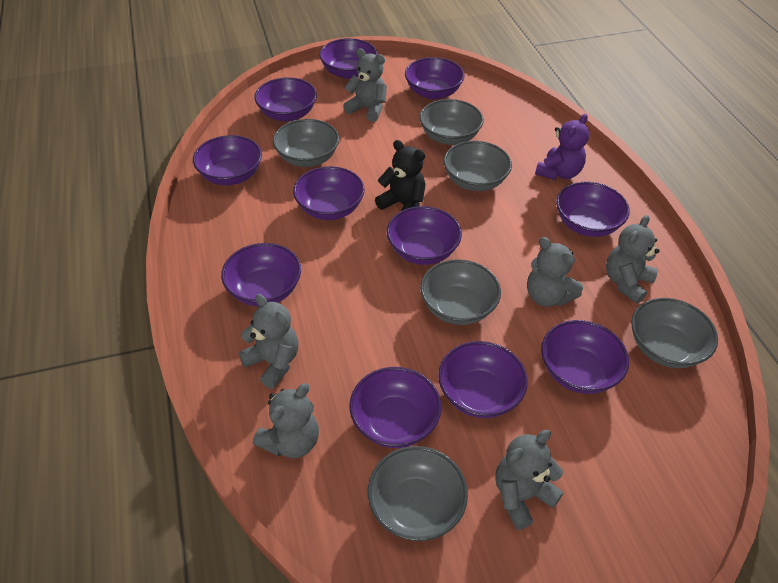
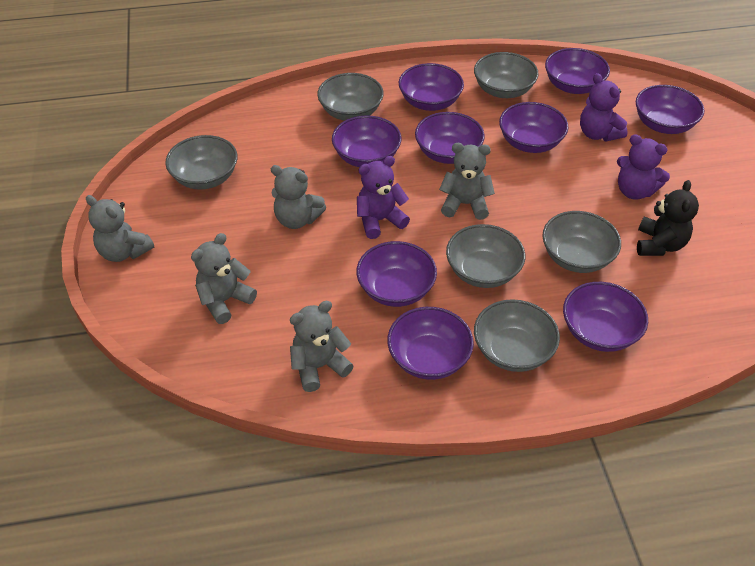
grey teddy bear: [238,294,298,389] [253,383,319,458] [343,48,387,122] [495,430,564,530] [527,237,583,307] [606,215,659,304] = 6 -> [86,195,154,262] [191,233,257,324] [271,165,326,229] [290,301,354,392] [439,143,495,220] = 5
purple bowl: [193,135,262,185] [221,243,301,306] [254,77,317,122] [293,166,365,220] [319,38,377,79] [349,367,442,448] [387,206,462,265] [405,57,465,100] [438,341,528,418] [541,320,629,394] [556,182,630,237] = 11 -> [332,116,402,167] [356,241,437,307] [387,307,474,380] [399,63,464,111] [415,112,485,164] [499,102,568,153] [545,48,610,94] [563,282,648,352] [636,85,705,134] = 9
purple teddy bear: [535,114,589,180] = 1 -> [357,156,410,239] [580,73,628,141] [617,134,670,200] = 3

